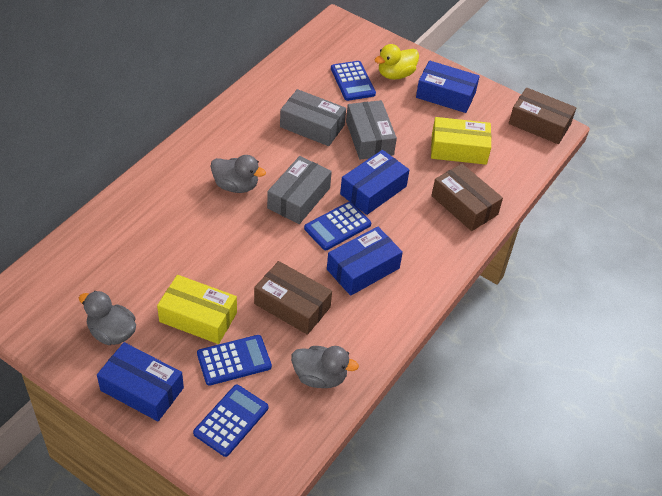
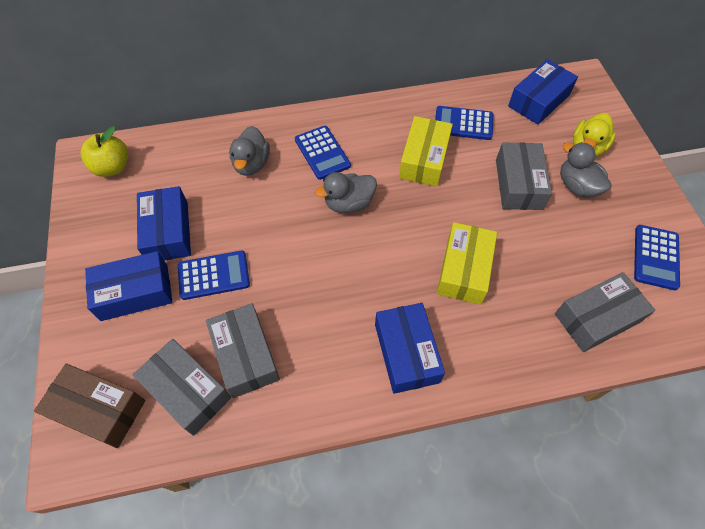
brown box: [254,261,332,335] [431,163,503,231] [509,88,576,144] = 3 -> [34,364,145,448] = 1
grey box: [267,156,332,224] [280,89,346,146] [346,100,397,159] = 3 -> [133,339,231,436] [206,303,280,398] [496,142,552,210] [555,272,655,352] = 4
yellow apple: none = 0 -> [81,126,128,177] = 1

